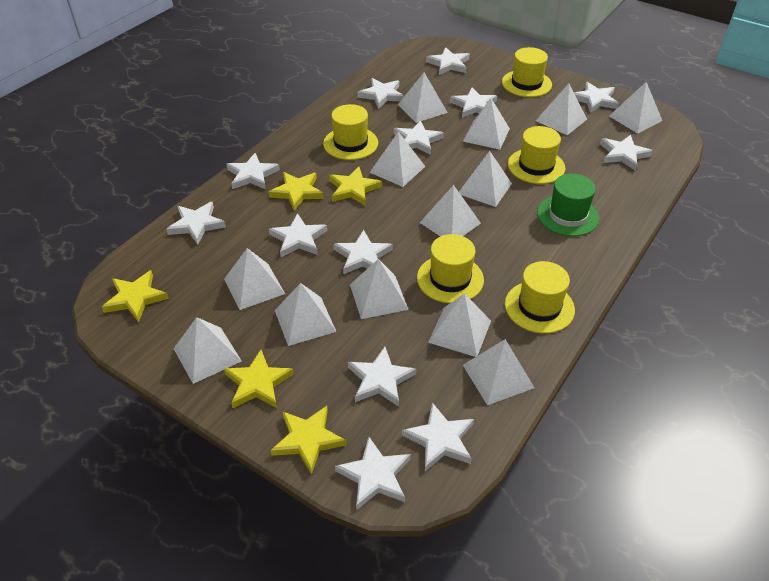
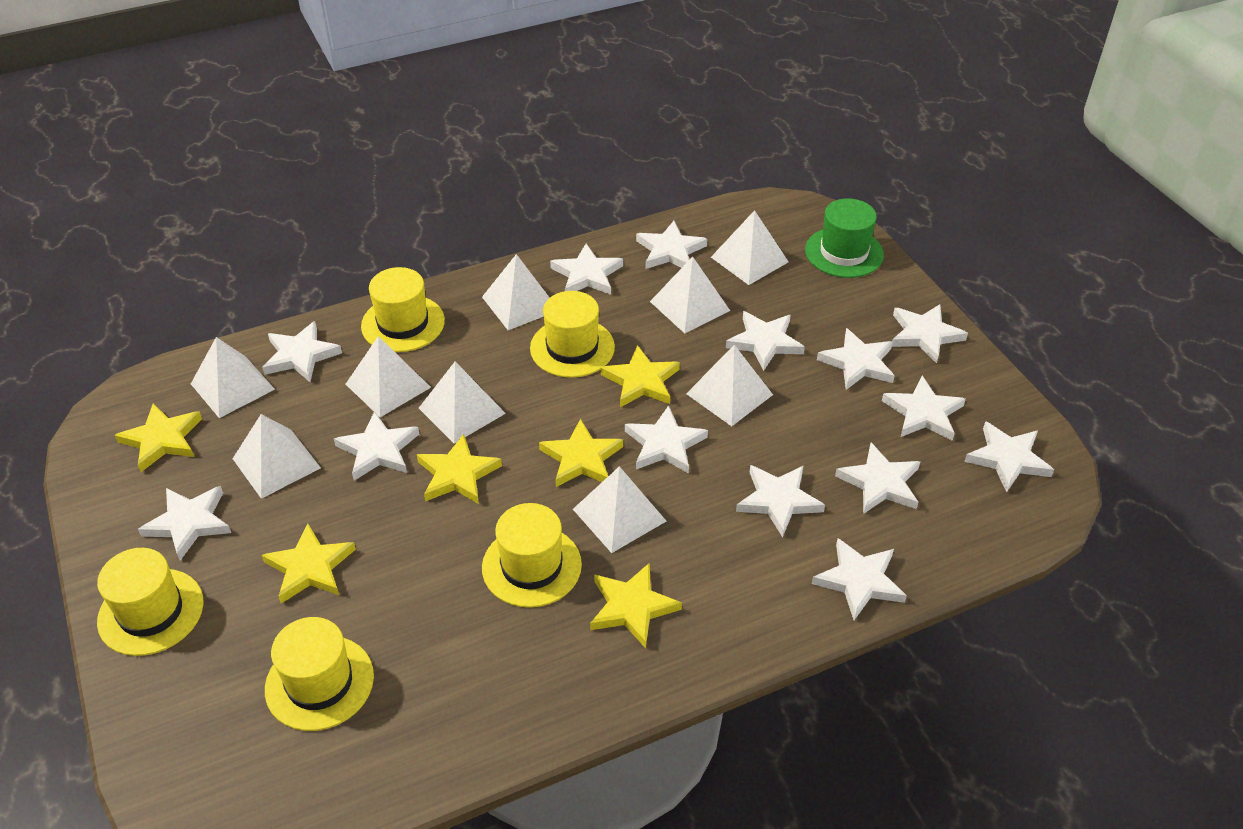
white pyramid: [174,317,242,384] [224,248,285,310] [275,283,336,346] [350,259,409,319] [370,132,425,187] [398,72,448,123] [420,185,481,236] [428,294,491,357] [459,151,512,207] [463,98,510,150] [463,339,535,405] [536,84,587,135] [609,82,662,134] = 13 -> [191,337,275,418] [233,414,321,499] [346,336,431,417] [419,361,506,444] [482,254,550,330] [573,466,666,553] [650,256,730,333] [686,345,773,426] [711,210,789,285] = 9
white star: [166,201,226,245] [226,153,280,190] [269,213,327,257] [333,230,393,274] [335,436,411,510] [348,347,417,407] [358,78,404,109] [394,120,444,155] [402,402,474,471] [426,47,470,75] [450,87,497,118] [574,82,619,113] [600,135,653,171] = 13 -> [138,486,231,561] [262,321,342,382] [334,411,419,481] [550,244,623,295] [625,405,708,474] [636,221,707,269] [726,311,805,371] [736,465,825,537] [812,538,907,620] [817,328,895,390] [835,443,920,514] [882,376,966,441] [892,304,968,363] [964,421,1054,492] = 14
yellow star: [102,270,169,322] [224,350,294,408] [268,172,324,211] [270,406,346,475] [329,167,382,205] = 5 -> [115,404,202,472] [261,523,356,603] [417,434,502,504] [539,419,623,487] [590,563,682,648] [601,345,680,407] = 6

